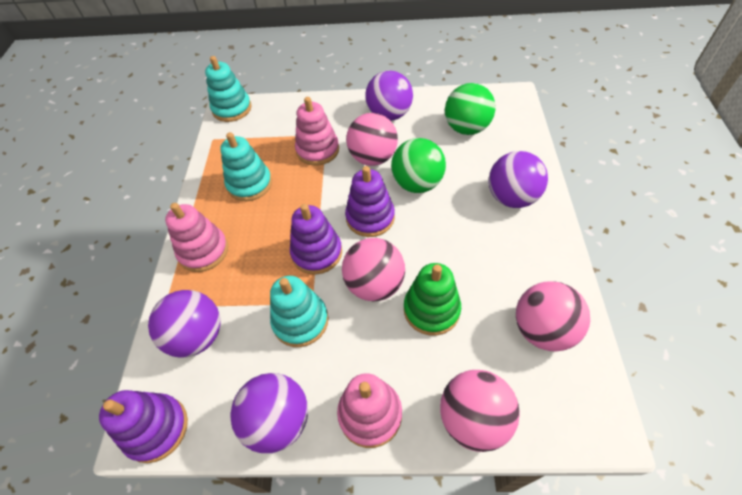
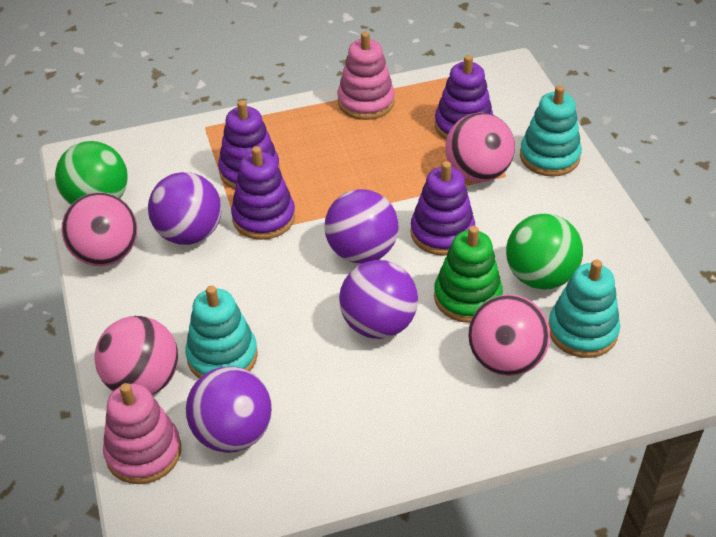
pink stacking toy: [165,203,228,272] [295,97,339,166] [337,373,402,448] = 3 -> [103,383,181,484] [337,32,395,120] = 2
purple stacking toy: [99,390,188,463] [290,204,342,275] [345,166,395,237] = 3 -> [218,100,280,189] [231,146,295,240] [410,161,475,256] [435,55,493,140] = 4

